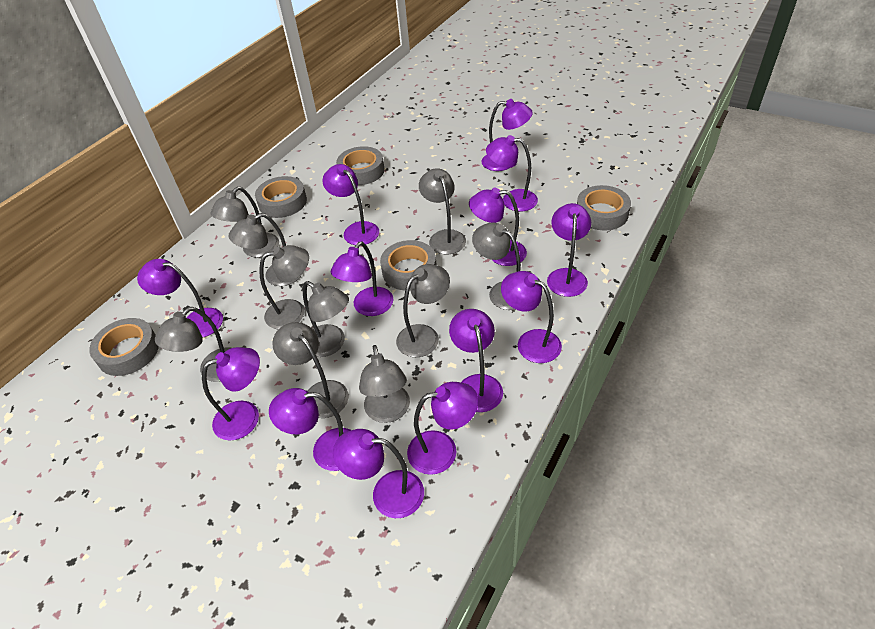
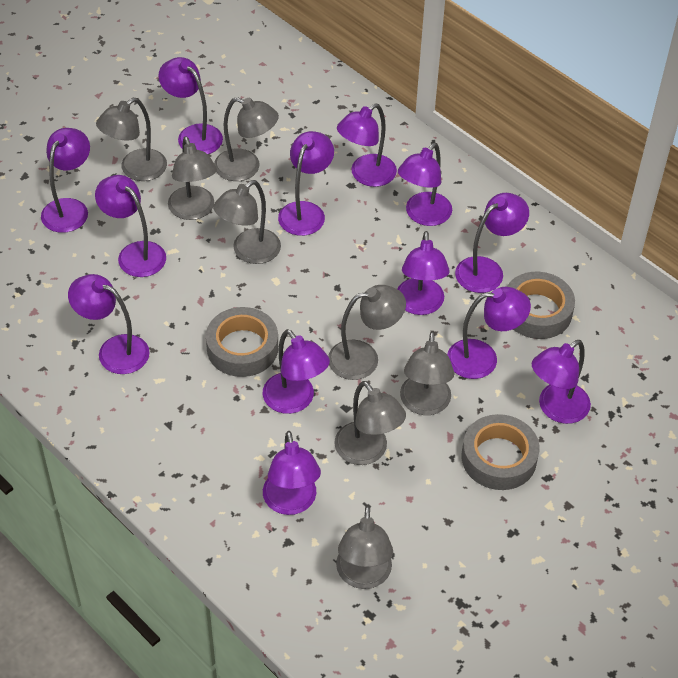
grey lamp: [155,307,231,382] [210,187,279,258] [229,213,303,286] [259,245,309,329] [272,322,349,418] [303,281,349,357] [359,345,410,423] [396,264,450,357] [419,168,466,255] [472,223,521,310] = 10 -> [96,98,167,181] [168,136,217,220] [213,180,281,264] [214,97,279,181] [328,285,406,380] [335,381,406,465] [336,505,393,589] [400,331,454,415] = 8
grey tape: [89,318,159,376] [255,176,307,218] [336,146,385,185] [380,240,437,290] [577,185,631,230] = 5 -> [206,307,278,377] [462,414,540,490] [507,272,575,339] = 3

